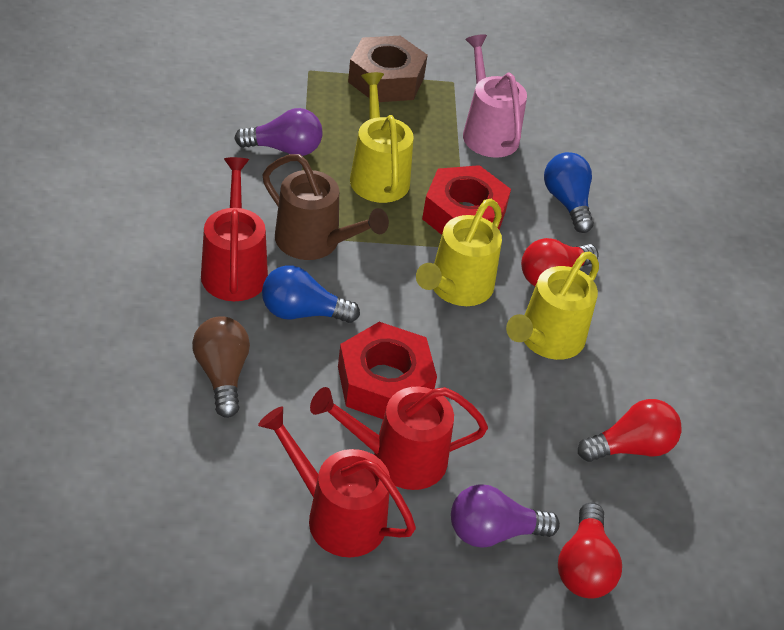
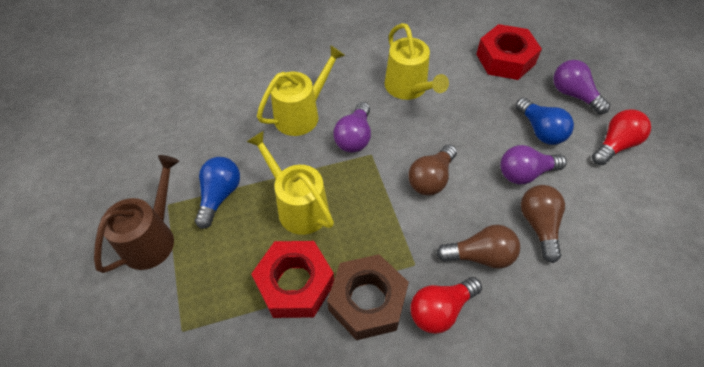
brown light bulb: [192,316,250,418] = 1 -> [408,144,457,196] [437,225,520,269] [521,185,565,263] = 3
pink watering can: [463,34,527,158] = 1 -> none = 0
purple light bulb: [234,108,323,156] [451,484,560,548] = 2 -> [333,102,371,153] [500,145,567,184] [553,60,610,114] = 3
red light bulb: [521,238,598,286] [558,502,622,598] [578,399,682,462] = 3 -> [411,277,482,334] [592,109,651,165] = 2
red watering can: [201,157,268,301] [258,407,416,557] [310,386,488,490] = 3 -> none = 0

